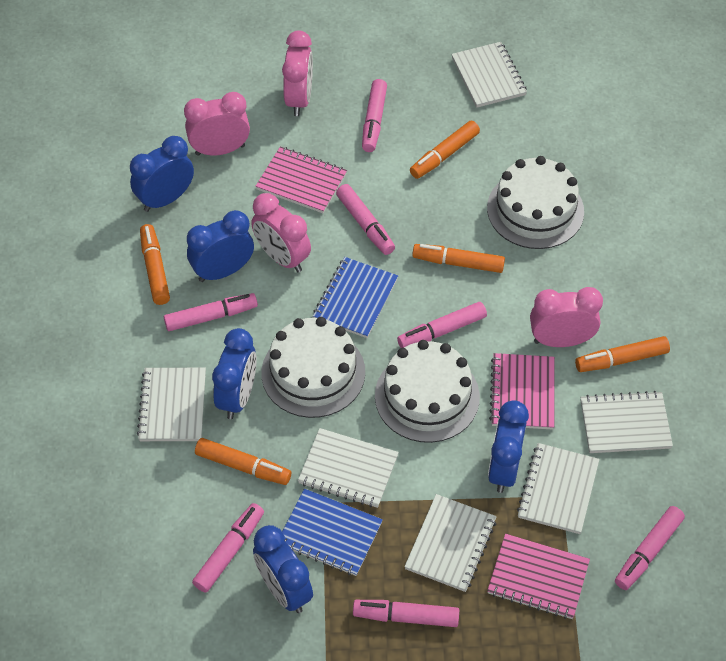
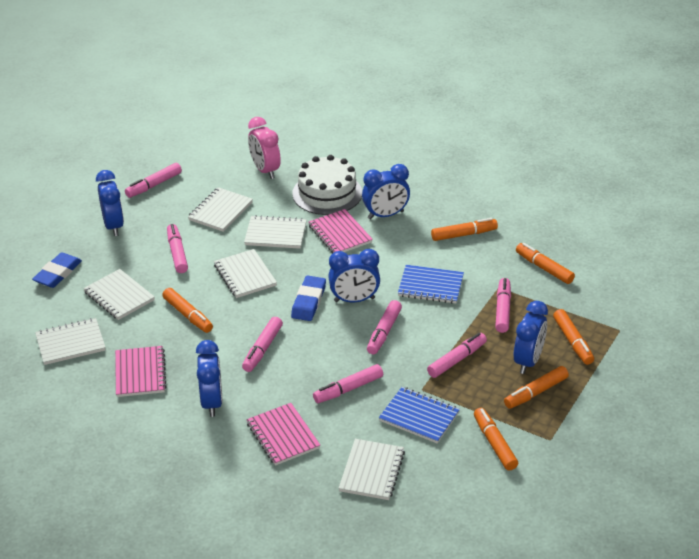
blue eraser: none = 0 -> [32,252,82,288] [291,276,326,321] = 2
orange marker: [140,224,170,305] [195,438,291,485] [410,121,480,179] [412,244,505,273] [575,336,670,372] = 5 -> [162,288,213,333] [431,218,498,241] [474,408,518,471] [504,366,569,409] [516,243,575,284] [553,309,594,365] = 6
pink clock: [184,92,250,156] [251,193,311,272] [282,31,313,116] [530,287,603,347] = 4 -> [248,117,281,179] = 1
white cake: [262,317,365,418] [375,340,480,443] [487,156,584,249] = 3 -> [292,155,362,215] = 1

